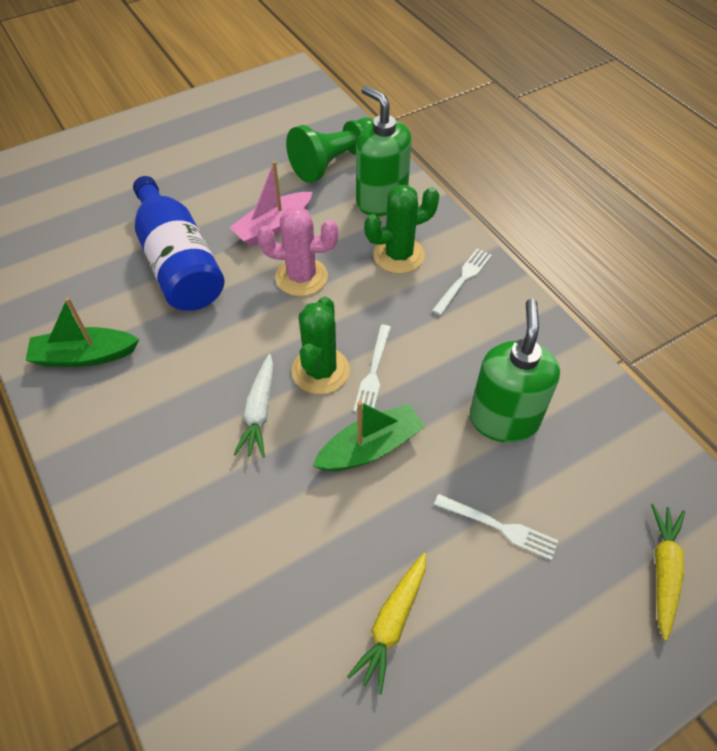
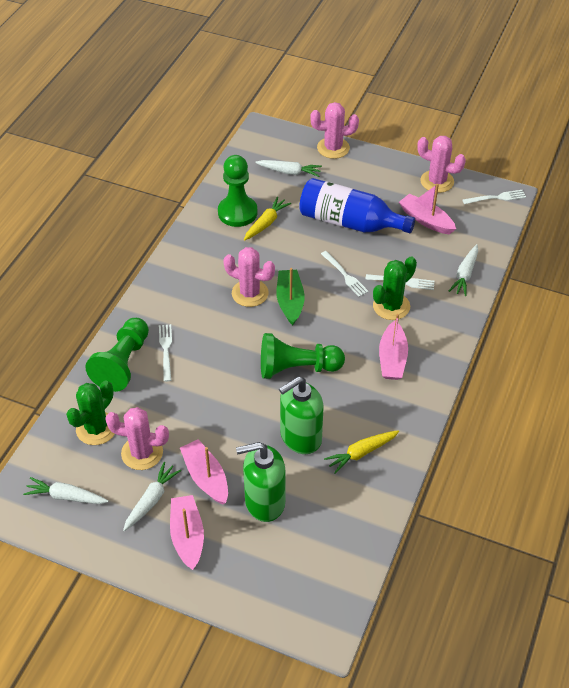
green boat: [25,297,139,367] [312,401,425,471] = 2 -> [276,268,305,325] = 1
green pawn: [286,117,374,183] = 1 -> [85,318,149,392] [218,155,257,227] [261,333,345,379] = 3
pink boat: [229,161,312,246] = 1 -> [170,495,204,570] [180,439,228,504] [379,314,408,380] [399,184,456,234] = 4
pink cactus: [257,206,338,296] = 1 -> [105,407,169,470] [223,247,275,307] [310,102,359,159] [417,136,466,193] = 4
white carrot: [233,354,274,457] = 1 -> [23,477,109,504] [123,462,181,531] [255,160,322,177] [449,244,478,296] = 4
white fork: [353,325,391,412] [432,249,492,315] [434,494,558,560] = 3 -> [159,324,172,382] [321,251,369,297] [365,274,435,290] [462,190,526,204] = 4

